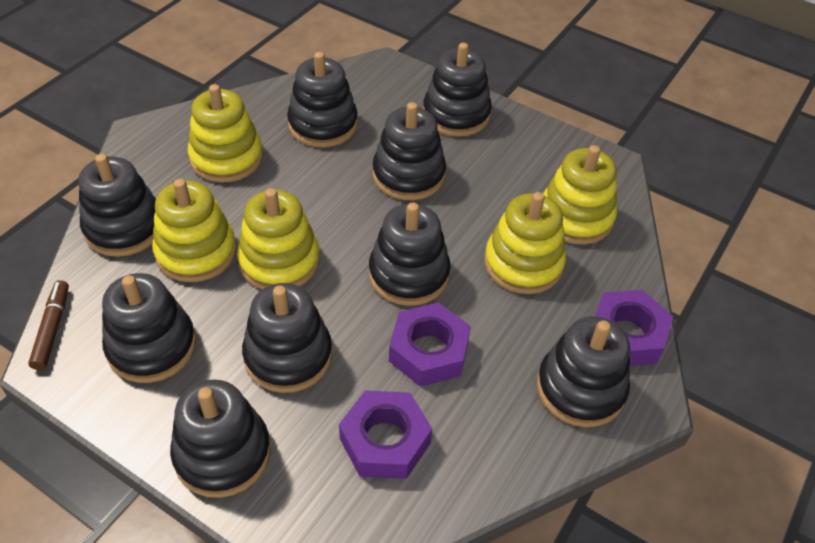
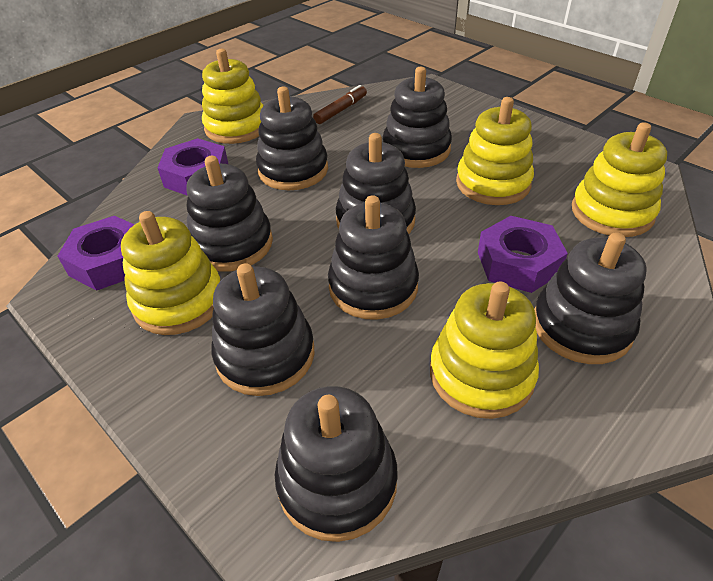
black stacking toy: [78,154,156,257] [102,273,196,383] [170,379,271,498] [242,283,332,393] [287,52,358,147] [369,202,451,306] [373,102,446,200] [423,43,492,137] [537,316,630,427] = 9 -> [186,156,273,271] [211,263,315,396] [256,87,328,190] [275,386,397,542] [328,195,419,320] [335,133,416,234] [383,67,452,168] [534,232,647,364] = 8

